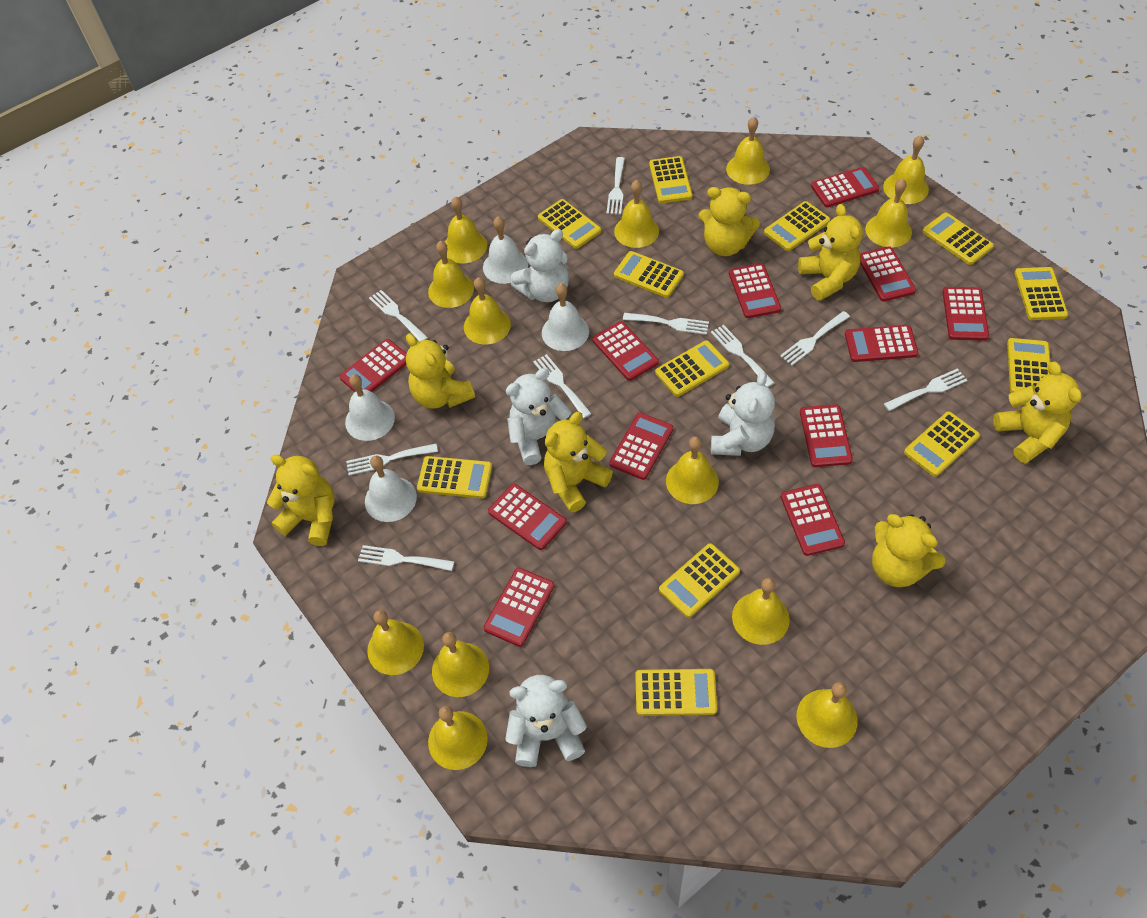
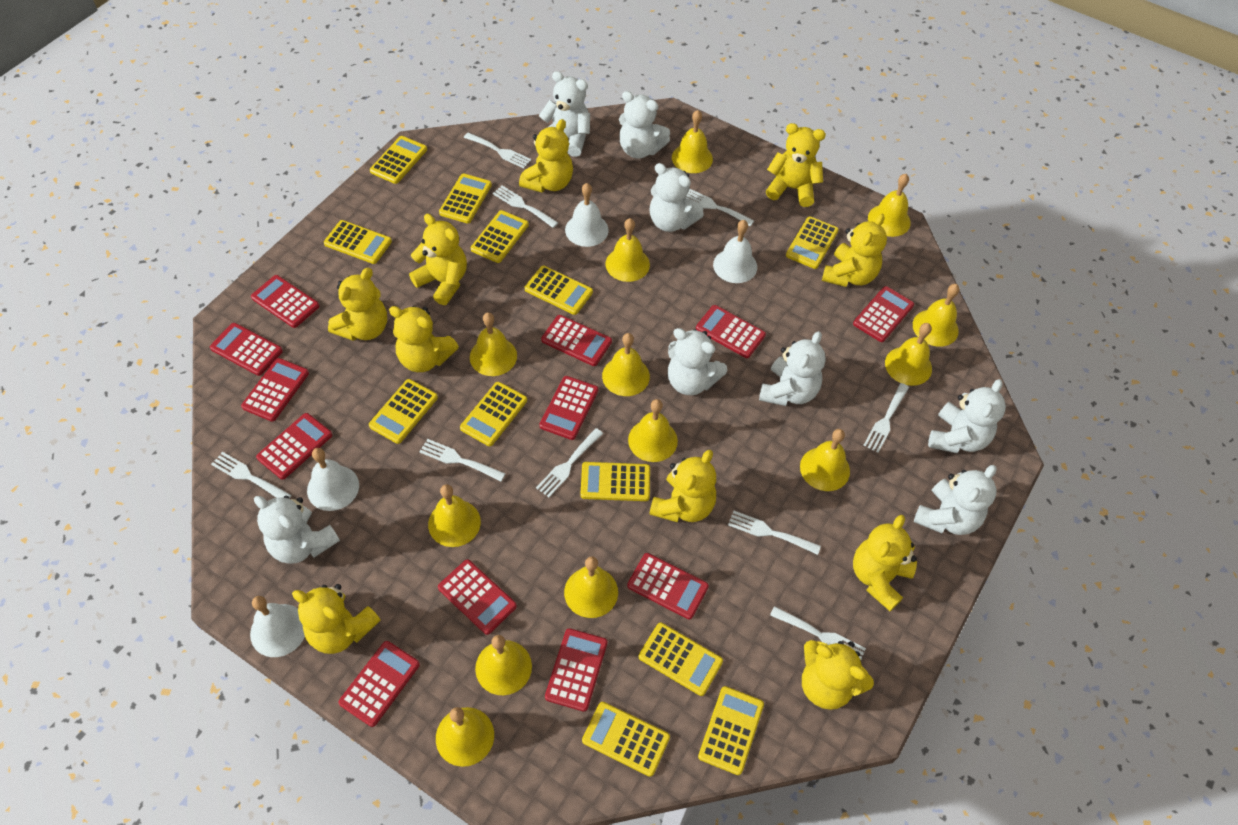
white teddy bear: [505,675,587,767] [506,368,572,465] [511,229,569,302] [711,372,775,456] = 4 -> [254,496,340,564] [539,71,590,157] [619,91,670,159] [650,163,704,232] [668,328,727,395] [759,331,826,406] [914,465,997,535] [928,379,1006,453] = 8
yellow teddy bear: [267,454,335,546] [406,334,475,409] [544,412,613,512] [698,187,760,256] [798,204,863,301] [872,514,945,587] [993,361,1082,464] = 7 -> [292,584,381,654] [328,268,387,341] [389,306,459,372] [409,214,467,305] [519,119,573,193] [649,450,716,523] [766,123,826,207] [802,640,874,710] [822,214,887,287] [853,515,917,611] = 10

